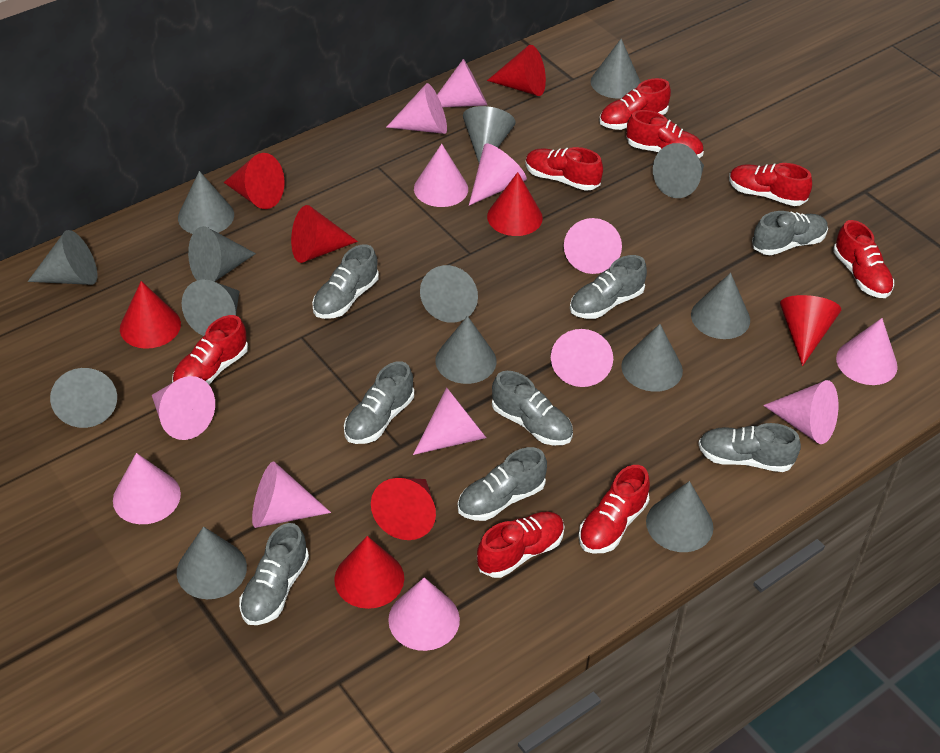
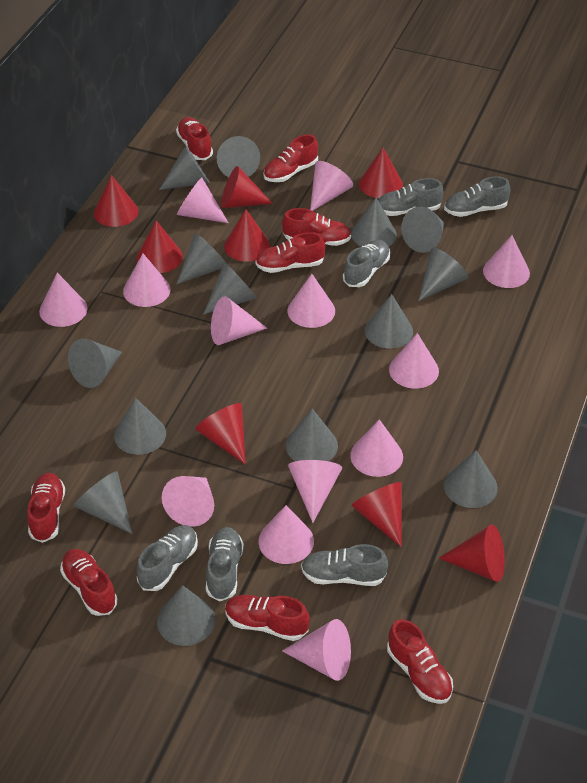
grey shoe: [239,523,309,625] [312,244,379,319] [344,361,414,444] [457,447,547,521] [492,371,573,446] [570,255,647,319] [698,423,801,472] [752,211,828,255] = 8 -> [137,525,198,591] [206,527,244,601] [301,544,388,586] [343,240,390,287] [378,178,443,216] [444,176,510,217] = 6

